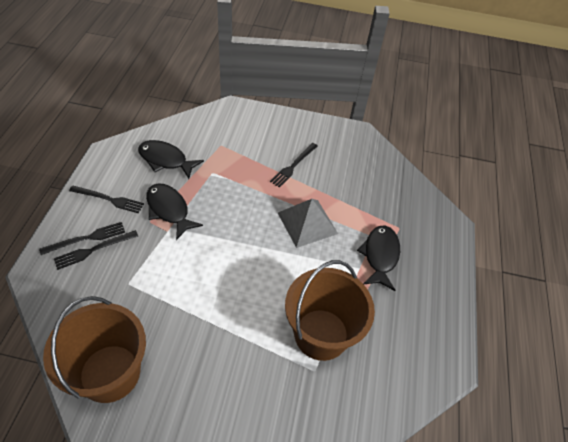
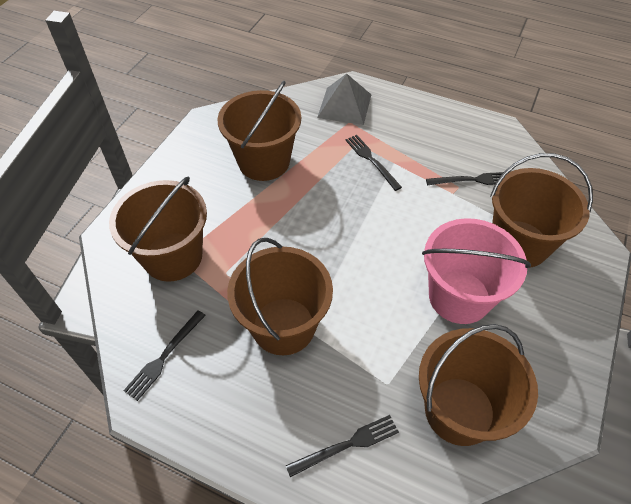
black fish: [138,140,204,179] [146,183,203,240] [357,226,400,291] = 3 -> none = 0
brown bucket: [43,296,146,403] [285,260,375,361] = 2 -> [109,177,207,282] [217,81,301,181] [227,238,333,355] [419,324,538,446] [490,153,593,268] = 5
pink bucket: none = 0 -> [422,218,531,324] = 1

